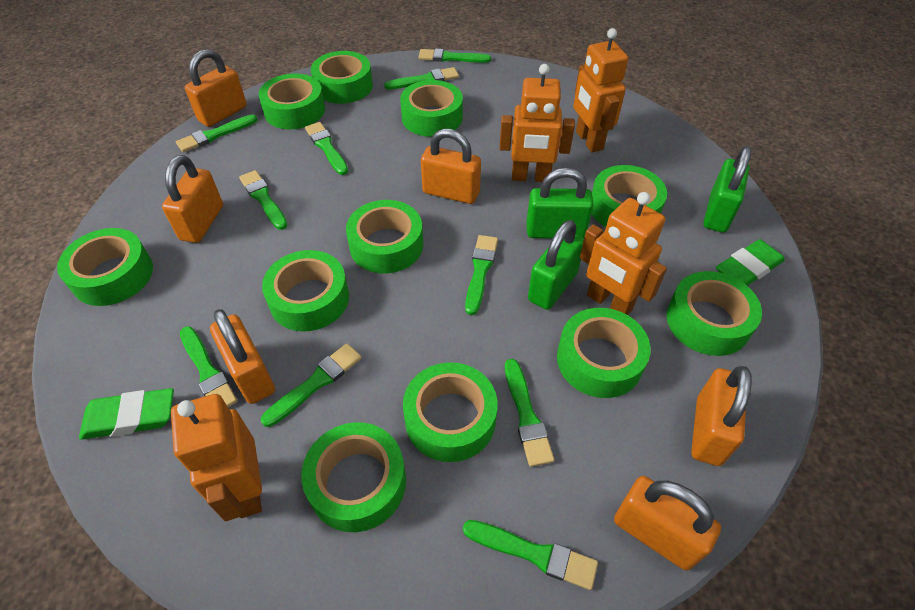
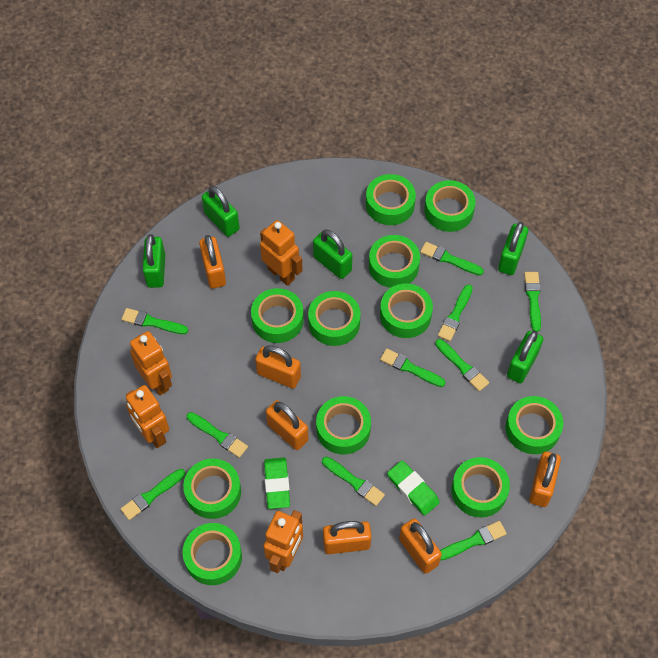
green padlock: [526,168,594,238] [528,220,584,310] [703,146,751,233] = 3 -> [143,234,165,288] [202,186,240,237] [313,229,352,279] [498,222,528,275] [507,331,543,383] = 5

